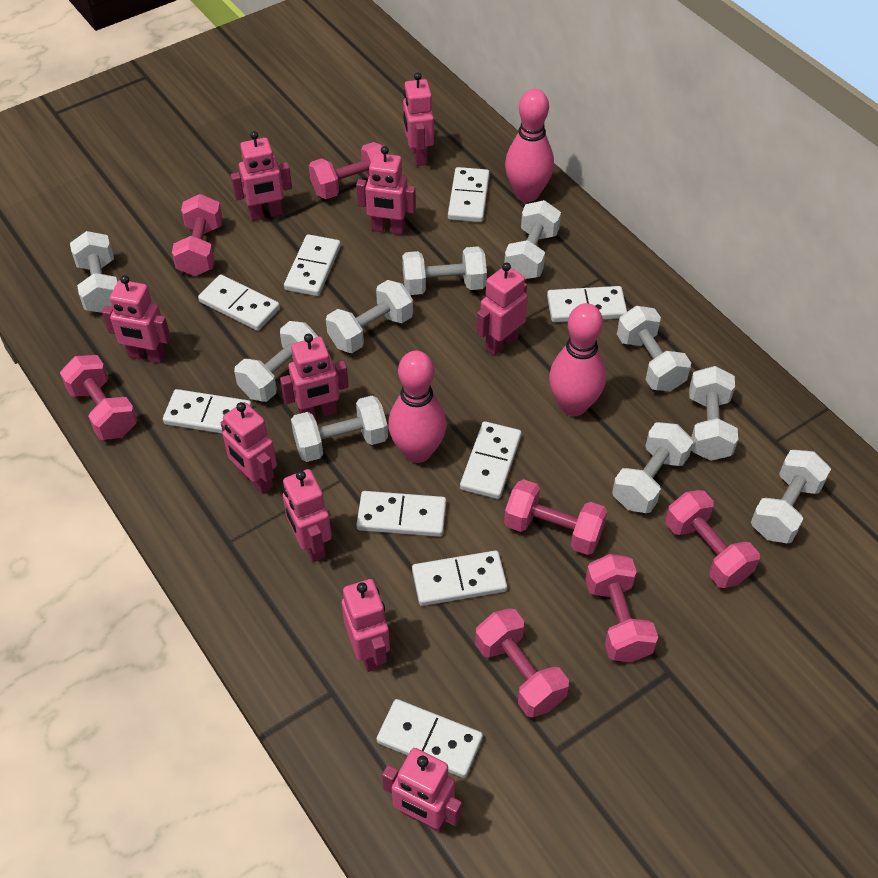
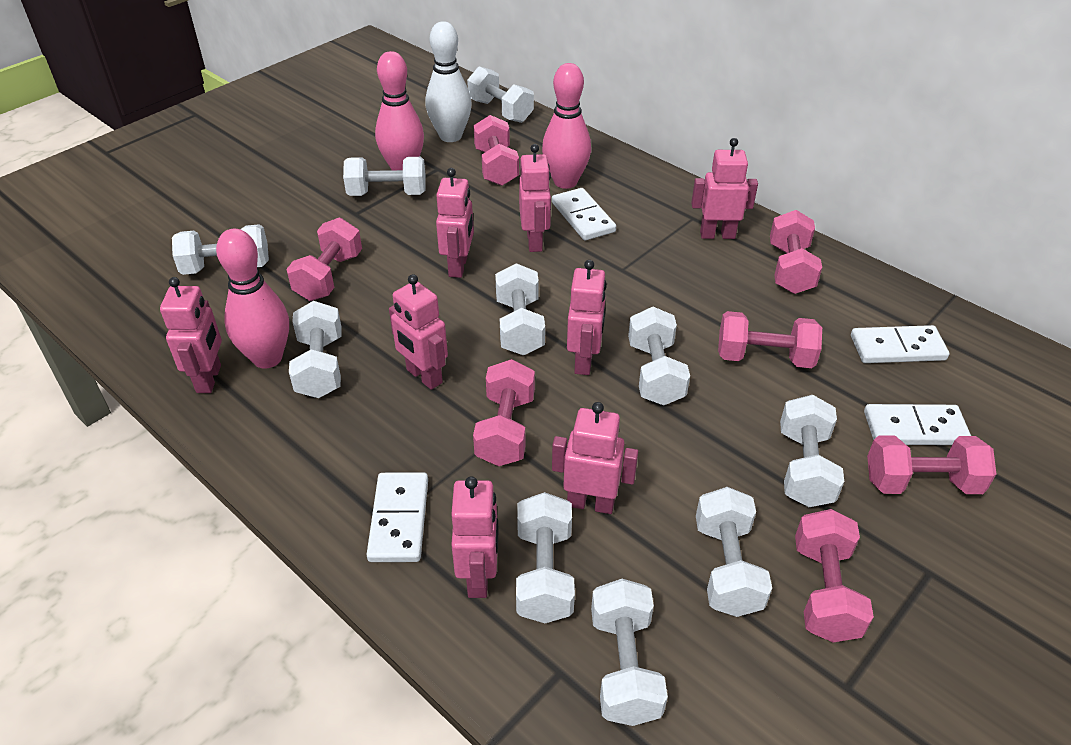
pink robot: [102,275,171,363] [221,402,277,494] [231,131,292,221] [280,333,349,418] [283,469,332,562] [342,579,390,672] [356,146,416,235] [382,748,462,833] [403,72,434,166] [476,263,528,356] = 10 -> [160,277,222,393] [389,274,448,390] [436,168,474,278] [451,476,499,598] [519,144,551,252] [552,402,638,514] [567,260,607,375] [691,138,758,239] = 8
white bowling pin: none = 0 -> [425,21,472,142] = 1
white domino: [163,389,252,434] [198,274,280,331] [284,234,341,296] [356,491,446,537] [376,699,483,778] [412,550,507,606] [448,167,490,222] [460,421,522,499] [547,286,627,322] = 9 -> [366,472,428,562] [552,188,616,240] [851,325,950,363] [864,404,971,445] = 4

